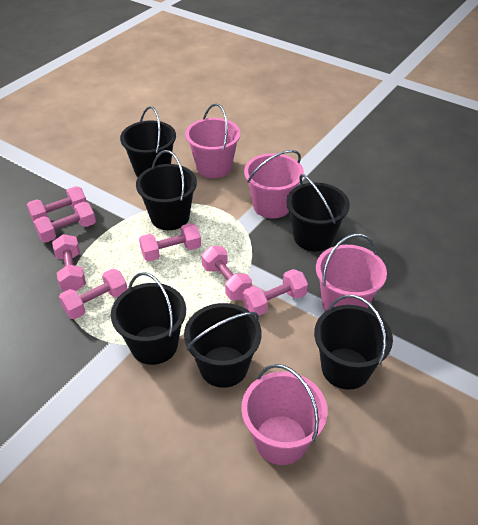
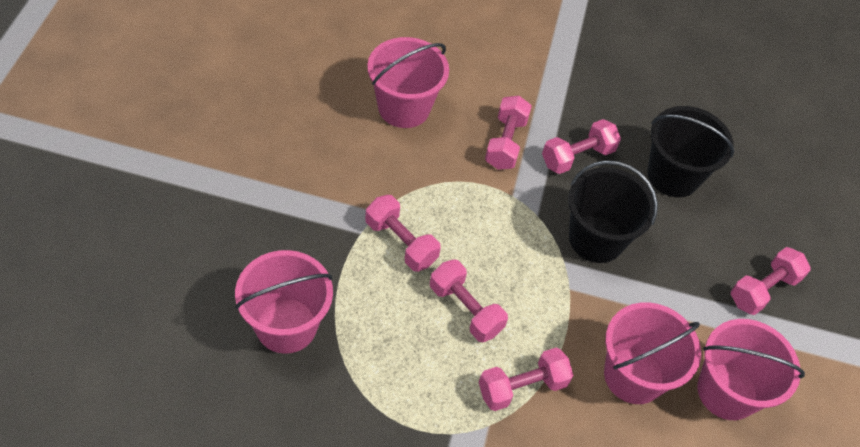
black bucket: [111,272,186,365] [120,106,176,177] [136,150,197,230] [184,303,262,388] [286,174,350,251] [314,295,393,390] = 6 -> [568,160,658,263] [647,106,734,197] = 2
pink dumbbell: [27,186,87,222] [33,202,96,242] [52,234,86,291] [59,269,128,319] [139,223,201,261] [201,246,252,300] [243,269,308,316] = 7 -> [365,195,441,272] [430,259,508,342] [479,348,573,411] [485,96,532,170] [542,119,621,174] [731,247,811,315] = 6

